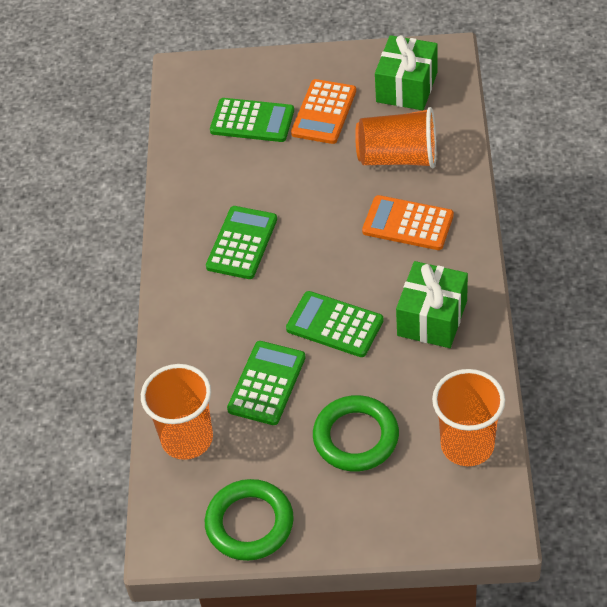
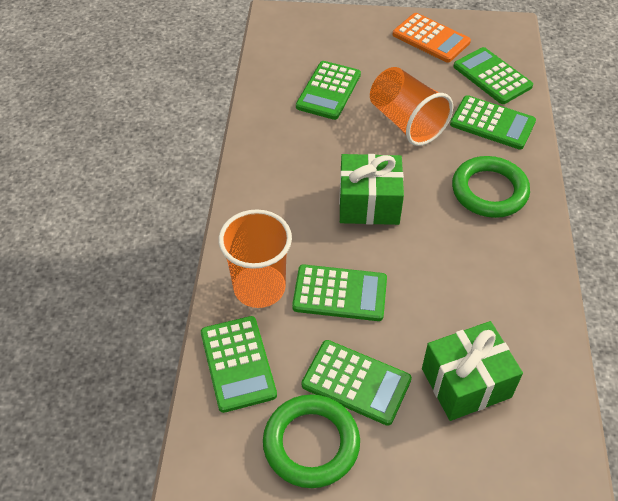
green calculator: [206,206,277,279] [210,98,294,142] [227,341,306,425] [286,291,384,357] = 4 -> [201,316,277,413] [292,264,387,321] [296,61,361,120] [302,340,412,426] [450,95,536,150] [453,47,533,104] = 6
orange calculator: [291,79,356,144] [362,195,454,250] = 2 -> [393,13,471,63] = 1
orange cup: [141,364,213,460] [355,107,437,168] [432,369,505,466] = 3 -> [218,209,292,308] [370,67,453,146] = 2

